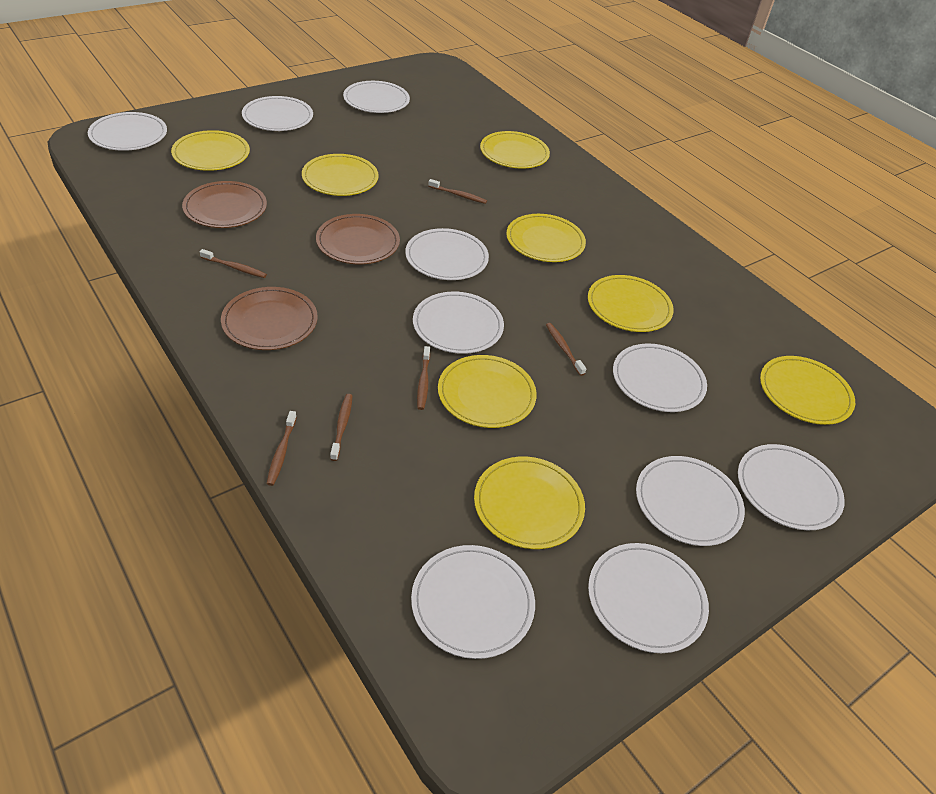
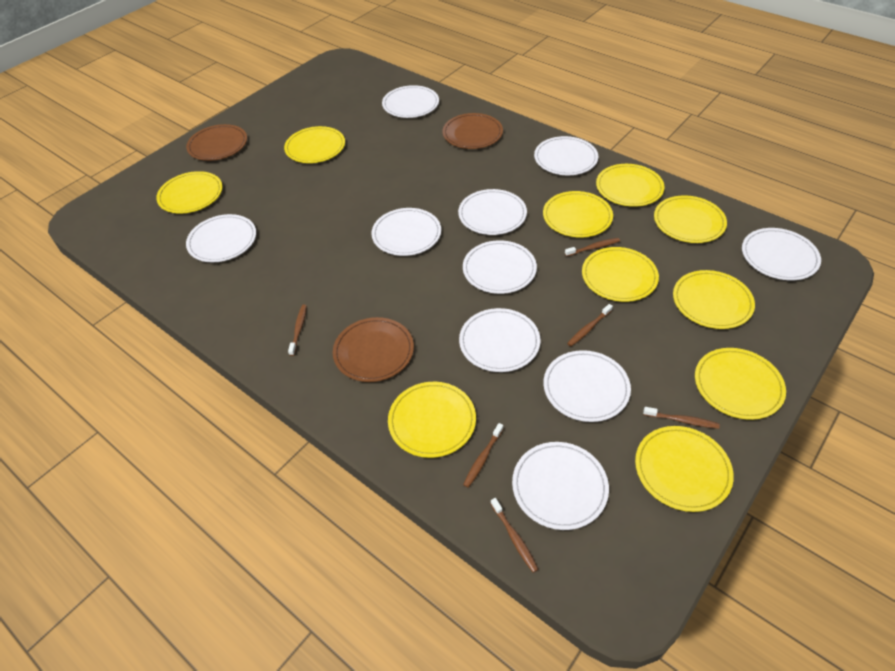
yellow plate: [171,130,250,171] [302,154,379,196] [438,355,537,428] [474,457,585,549] [480,131,550,168] [506,214,586,262] [588,275,674,332] [760,356,855,425] = 8 -> [156,171,223,214] [284,126,345,163] [388,382,476,458] [543,191,613,238] [582,247,659,302] [596,164,665,207] [635,426,734,512] [654,195,727,243] [673,270,755,329] [695,348,786,420] = 10

